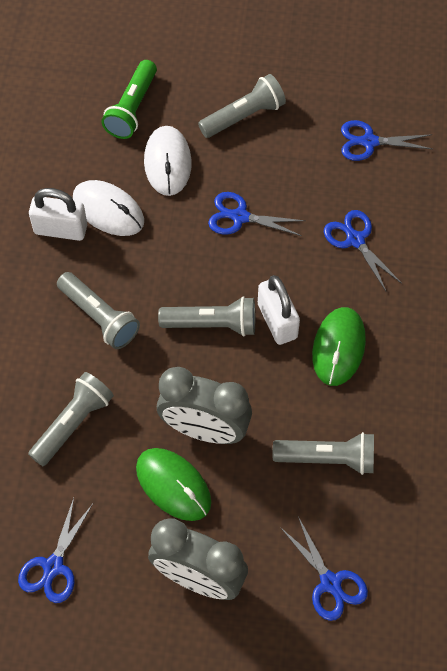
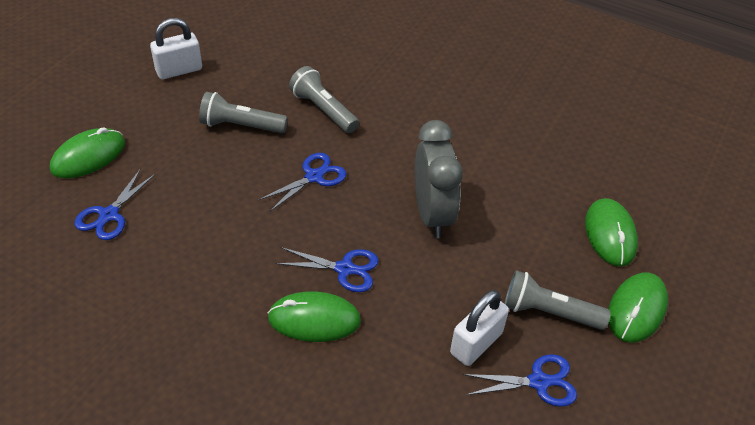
blue scissors: [18,498,93,603] [208,192,306,236] [280,517,368,621] [324,210,402,291] [341,120,432,161] = 5 -> [74,168,156,240] [258,153,347,212] [275,247,379,292] [463,355,577,407] = 4
green flashlight: [101,60,157,139] = 1 -> none = 0
green mouse: [136,448,211,521] [312,307,366,386] = 2 -> [50,127,125,178] [267,292,361,342] [585,198,638,267] [609,272,668,343] = 4
grey clock: [148,518,248,600] [157,367,252,444] = 2 -> [415,120,463,238] = 1
grey flashlight: [28,372,114,466] [57,272,140,349] [158,296,255,336] [198,74,286,138] [273,432,374,475] = 5 -> [199,92,288,133] [289,66,359,133] [504,270,611,330] = 3
white mouse: [73,180,144,236] [144,126,192,196] = 2 -> none = 0

